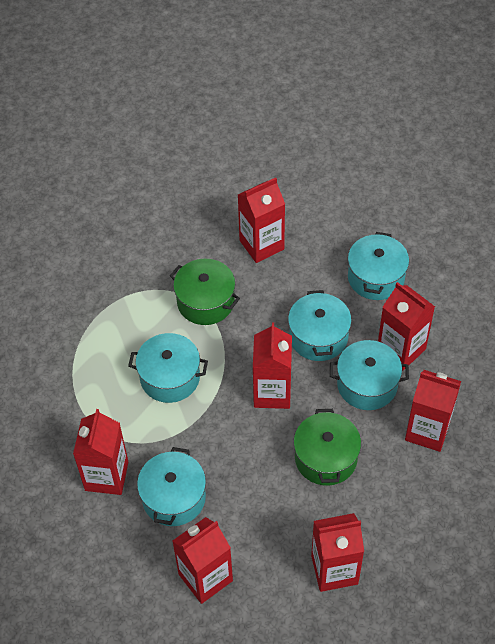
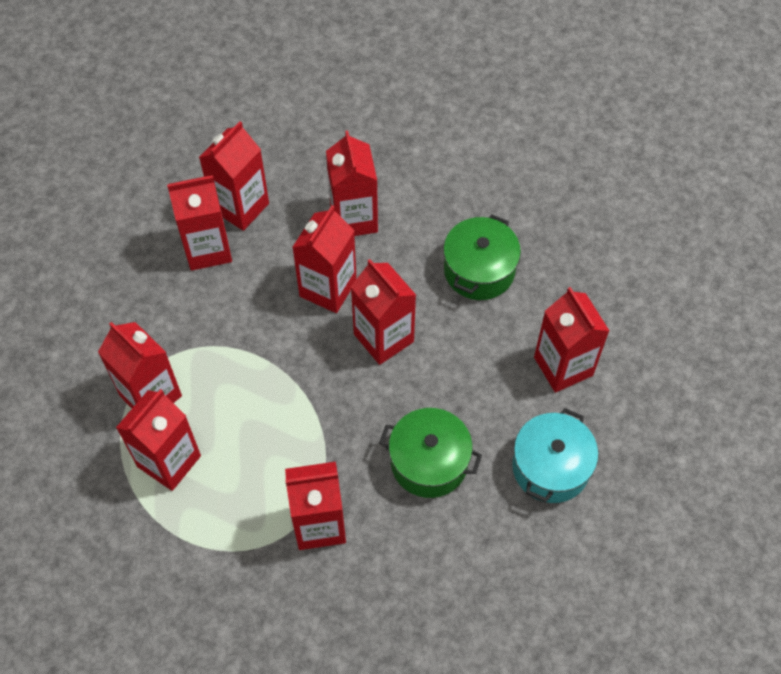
red carton: [73,409,128,495] [172,517,233,604] [238,178,285,263] [253,322,292,409] [311,513,364,592] [378,282,435,370] [405,370,461,452] = 7 -> [98,322,182,408] [116,389,201,491] [167,175,232,271] [199,121,269,231] [285,462,346,550] [292,205,357,313] [326,131,378,236] [351,259,416,365] [534,287,609,393] = 9
turquoise pot: [128,333,208,403] [137,447,206,526] [288,290,352,361] [330,340,409,410] [348,232,409,300] = 5 -> [512,408,598,503] = 1

